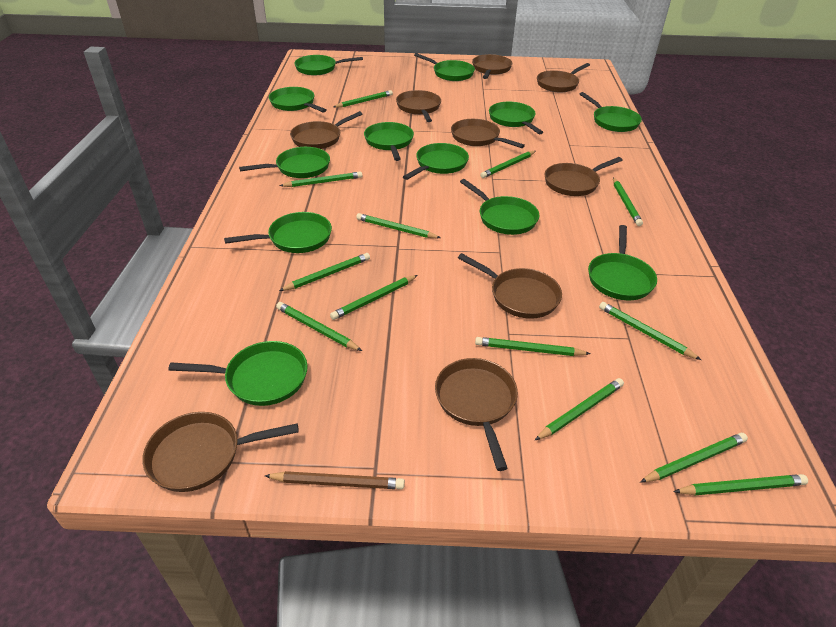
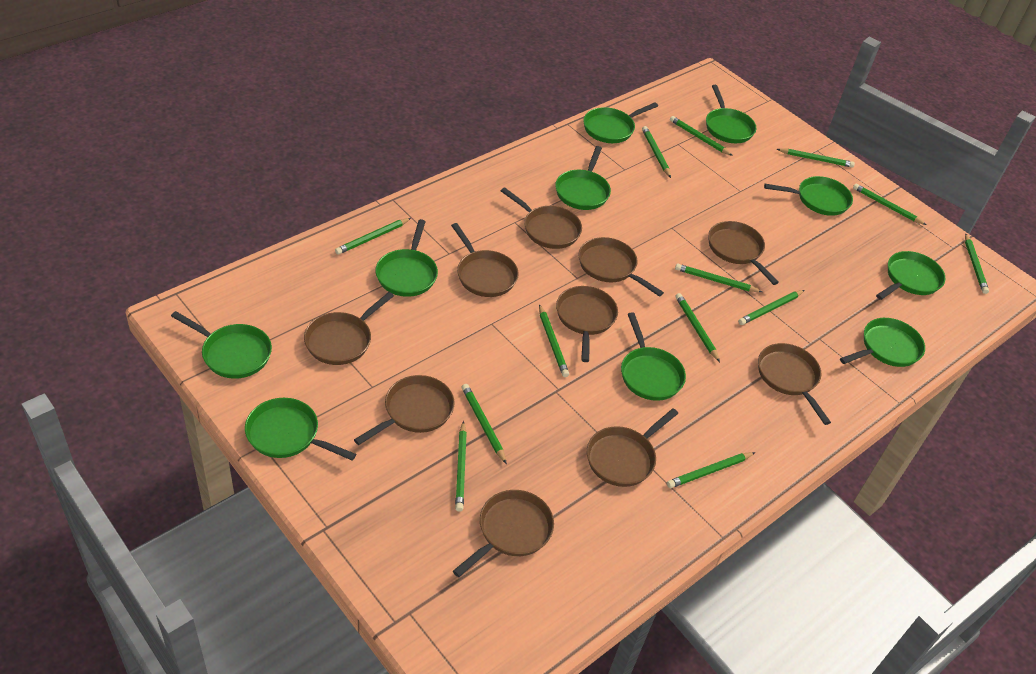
brown pan: [142,412,299,492] [290,111,362,149] [396,90,441,122] [435,358,518,471] [451,119,525,148] [458,253,562,319] [472,54,512,79] [537,63,590,93] [545,157,623,196] = 9 -> [304,292,394,365] [354,375,455,445] [451,223,519,297] [453,490,554,577] [501,187,582,249] [556,286,618,362] [579,237,664,297] [587,409,678,487] [708,221,779,285] [758,343,831,425] = 10
brown pencil: [265,471,405,489] = 1 -> none = 0
green pan: [168,341,308,406] [224,212,332,253] [239,147,330,178] [269,87,326,112] [294,55,363,76] [364,122,414,161] [403,143,469,180] [414,53,475,81] [460,179,539,235] [489,102,543,134] [580,92,642,132] [588,225,657,300] = 12 -> [171,311,272,379] [245,398,356,461] [375,219,438,297] [555,146,611,210] [583,102,658,143] [621,312,686,401] [706,85,756,143] [764,176,853,216] [840,318,925,367] [876,251,945,300] = 10

